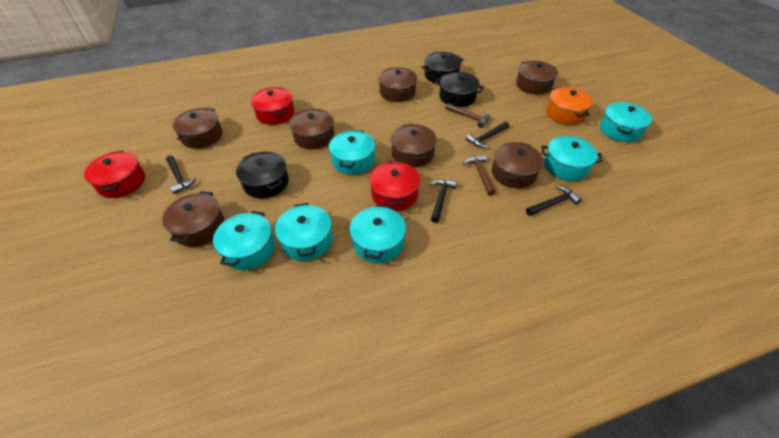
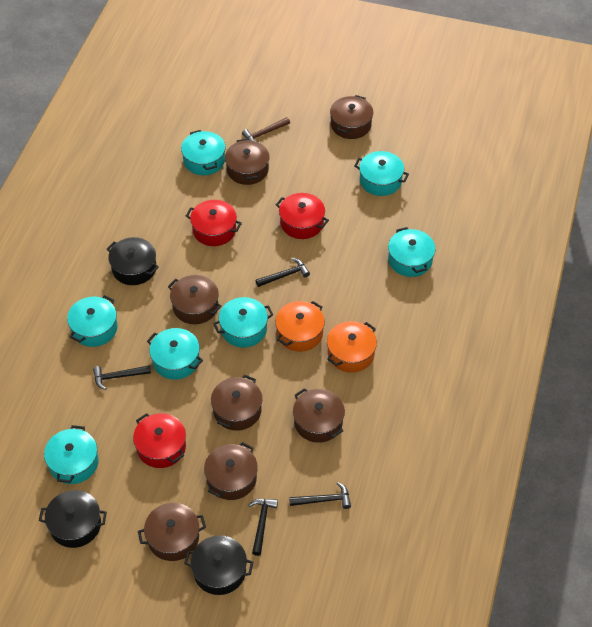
brown hammer: [446,103,490,128] [463,154,496,196] = 2 -> [242,117,290,143] = 1
orange pot: [546,87,593,125] = 1 -> [275,301,325,352] [327,321,377,373] = 2
turquoise pot: [213,211,275,270] [275,203,333,261] [329,130,376,175] [349,205,406,263] [542,136,603,181] [600,102,652,142] = 6 -> [44,425,99,484] [67,295,118,347] [147,328,203,380] [181,130,226,175] [213,297,273,348] [354,151,409,196] [388,227,436,277] = 7

